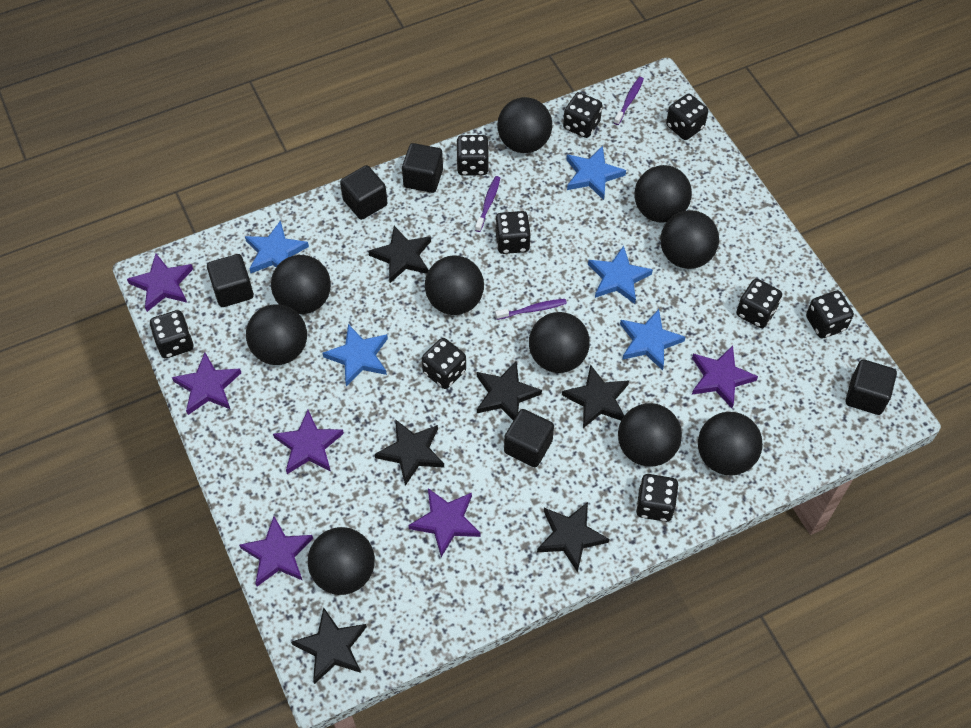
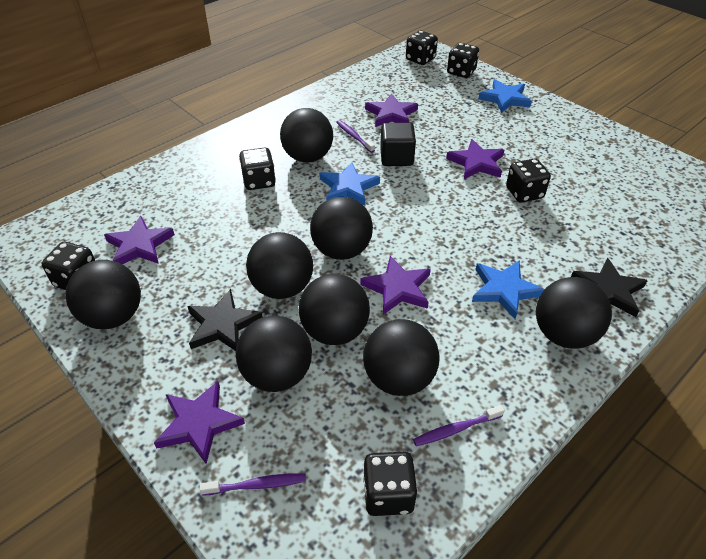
black ball: [246,304,307,365] [271,255,331,314] [308,527,375,595] [425,255,484,315] [497,97,552,153] [529,312,590,373] [618,403,682,467] [634,165,692,223] [660,210,719,269] [698,412,763,476] = 10 -> [66,260,141,329] [236,316,312,392] [246,232,313,299] [280,108,333,163] [298,274,370,345] [310,197,373,260] [363,319,440,396] [536,277,612,349] = 8
black cube: [207,254,254,307] [340,165,387,220] [402,143,443,193] [504,409,554,467] [846,359,897,415] = 5 -> [380,123,416,166] = 1
black dice: [150,310,193,358] [422,338,466,389] [456,135,489,176] [495,211,531,254] [563,92,602,138] [636,474,679,522] [666,94,708,140] [736,279,782,328] [806,291,854,338] = 9 -> [42,242,95,290] [239,147,276,190] [363,452,418,516] [406,30,438,65] [447,43,479,78] [506,158,551,203] = 6
black star: [291,607,367,684] [368,226,431,283] [375,419,444,486] [477,361,542,421] [537,502,609,572] [562,364,629,428] = 6 -> [187,289,263,351] [571,258,648,317] = 2
blue star: [245,220,309,273] [322,324,388,386] [566,146,626,200] [588,246,653,304] [620,309,686,370] = 5 -> [319,162,380,205] [472,260,545,319] [478,79,532,113] = 3
purple star: [127,253,193,312] [172,353,241,415] [239,516,313,586] [273,410,344,474] [408,488,481,557] [692,346,758,408] = 6 -> [104,216,175,264] [154,381,245,464] [360,256,431,315] [365,93,418,127] [446,139,504,179] = 5

